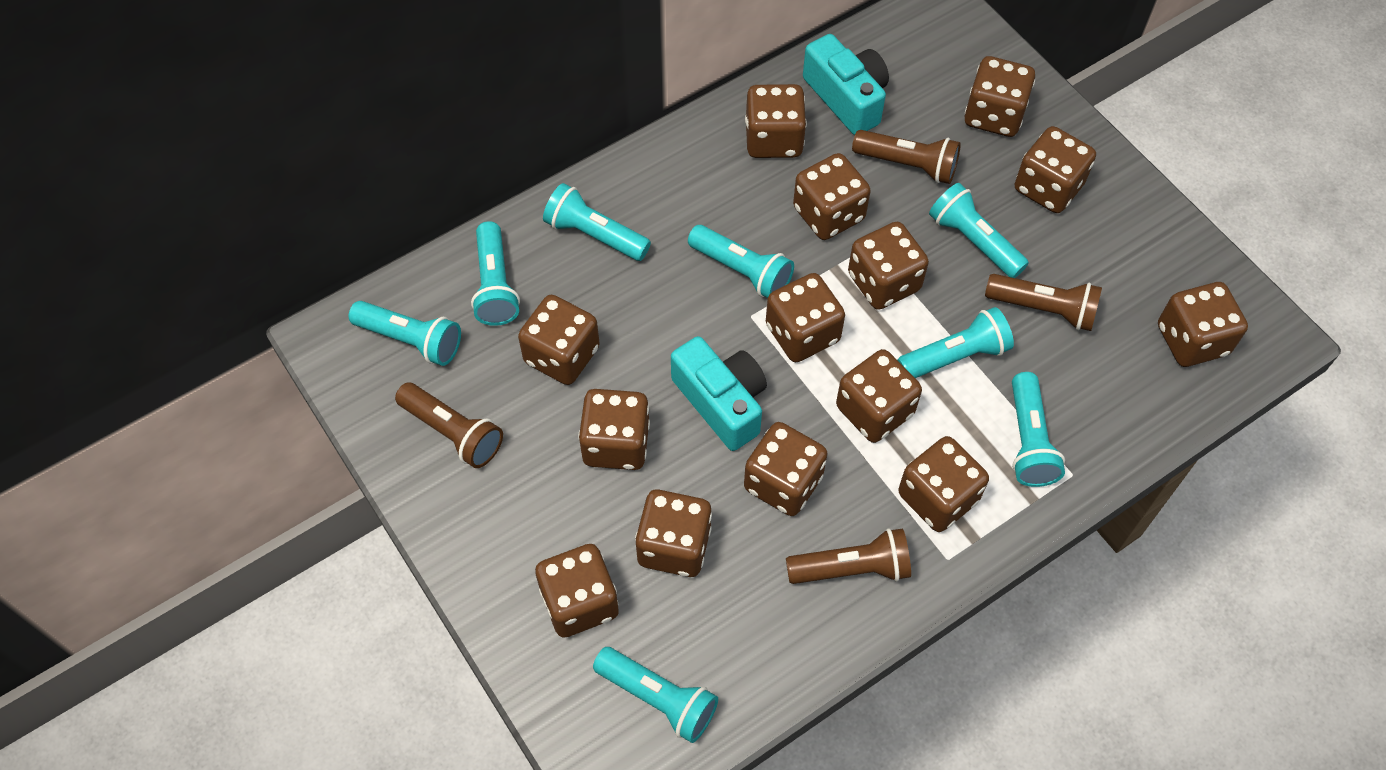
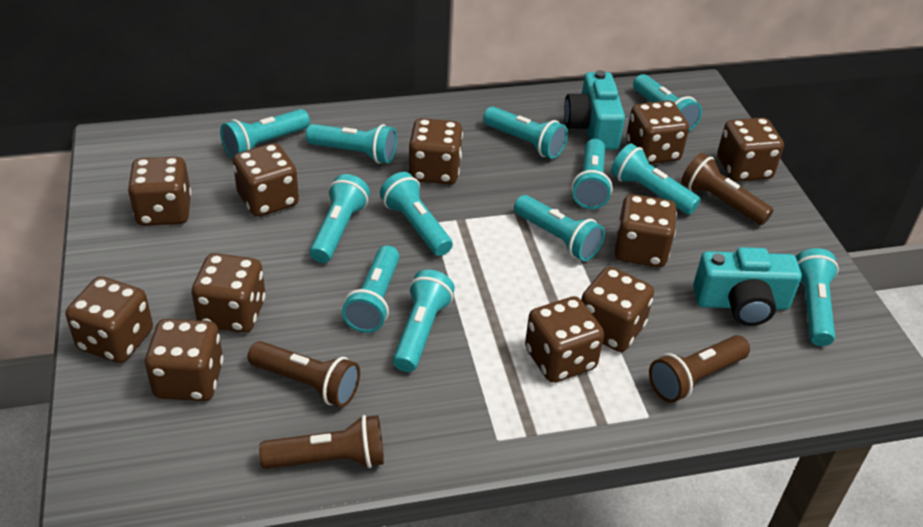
brown dice: [518,295,600,385] [535,544,619,638] [578,389,650,470] [635,489,712,577] [744,422,828,516] [745,84,807,158] [766,273,845,362] [793,153,871,240] [836,349,922,443] [848,222,929,310] [899,436,989,532] [965,56,1035,137] [1015,126,1096,213] [1158,282,1248,367] = 14 -> [66,276,153,363] [128,157,191,226] [145,319,223,401] [192,253,266,333] [233,143,299,217] [408,118,463,184] [525,296,604,383] [581,266,654,352] [615,194,677,267] [626,100,689,164] [717,118,784,182] = 11
turquoise flashlight: [349,301,461,366] [471,221,520,326] [543,183,651,261] [593,647,718,743] [688,225,794,298] [897,307,1014,378] [929,183,1029,278] [1012,372,1065,487] = 8 -> [220,109,310,158] [306,124,397,164] [310,174,370,263] [342,245,400,333] [380,172,453,256] [393,270,455,372] [483,107,568,159] [514,195,605,261] [572,139,613,209] [611,143,701,215] [633,74,702,131] [796,248,839,346] = 12

